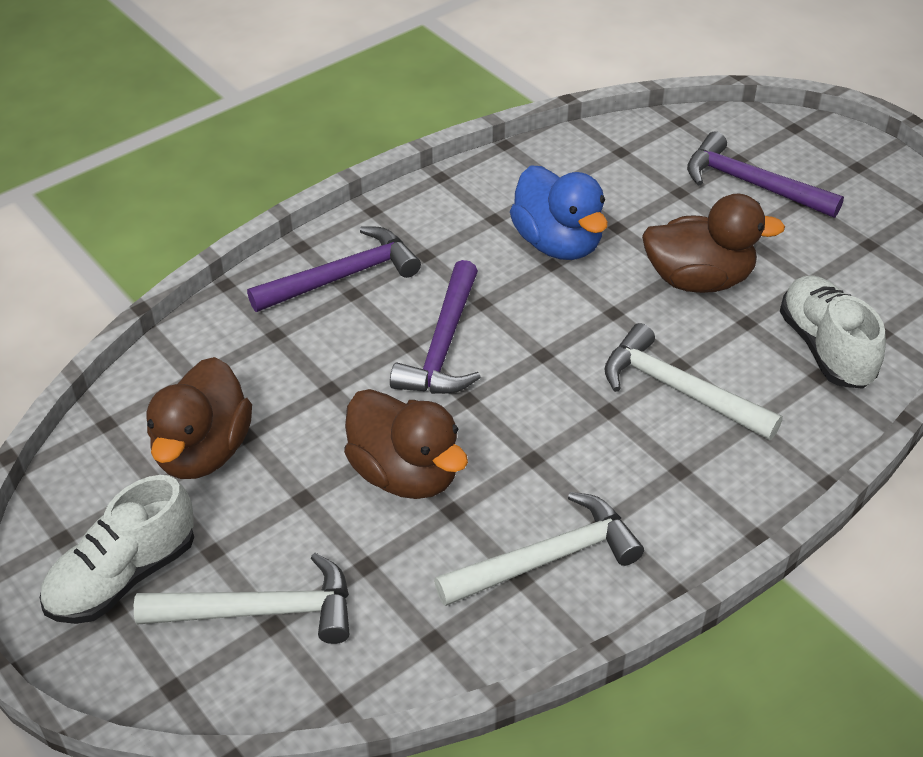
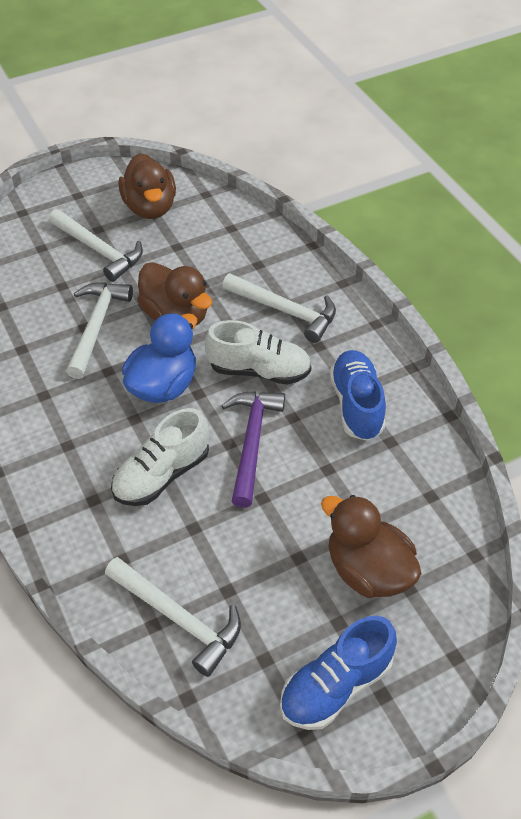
blue shoe: none = 0 -> [280,616,397,730] [330,350,386,441] = 2
purple hammer: [247,226,421,312] [390,260,481,394] [687,132,844,218] = 3 -> [221,391,285,508] = 1
white hammer: [134,553,350,644] [434,492,644,606] [604,323,783,440] = 3 -> [49,209,143,282] [66,282,133,379] [105,557,241,677] [222,273,336,343] = 4

